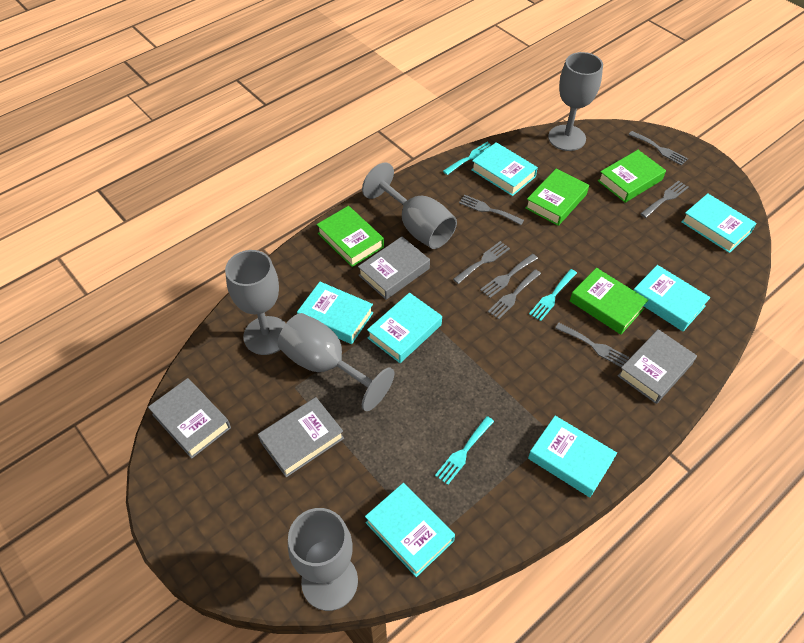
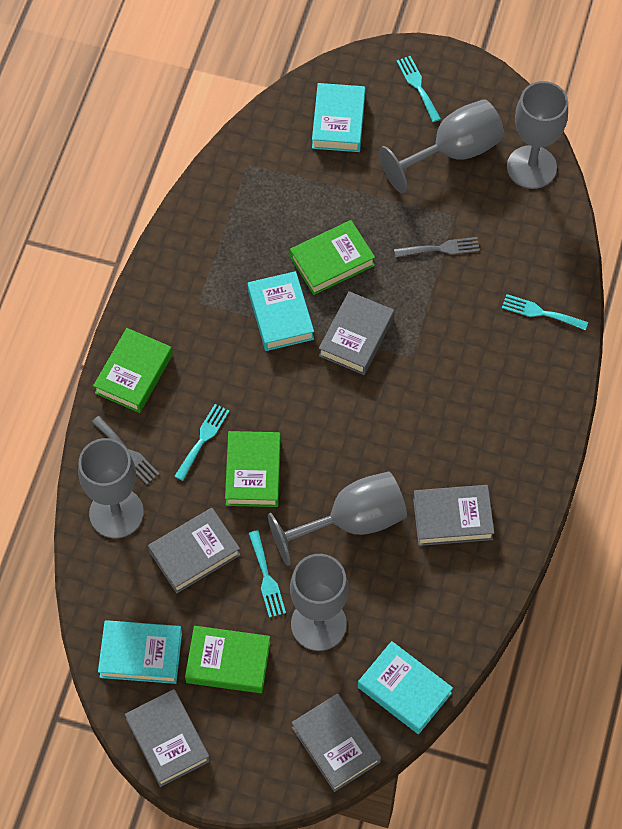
grey book: [148,378,231,459] [258,397,344,477] [358,237,430,300] [618,329,697,404] = 4 -> [125,689,210,787] [148,508,241,593] [292,693,381,792] [319,291,394,375] [413,485,494,546] = 5
grey fork: [453,241,510,284] [459,195,524,225] [480,254,538,298] [488,269,541,319] [555,323,630,367] [628,131,688,165] [640,180,688,218] = 7 -> [92,416,159,484] [394,237,480,257] = 2
turquoise book: [297,282,373,344] [365,483,455,577] [367,293,442,363] [471,142,538,196] [528,416,617,497] [633,265,711,331] [681,193,757,253] = 7 -> [98,620,182,684] [248,271,314,351] [312,83,366,152] [358,641,453,734] = 4
turquoise fork: [435,416,494,485] [443,142,492,175] [529,269,577,321] = 3 -> [174,404,229,481] [249,530,286,618] [396,56,441,122] [502,294,588,330] = 4

